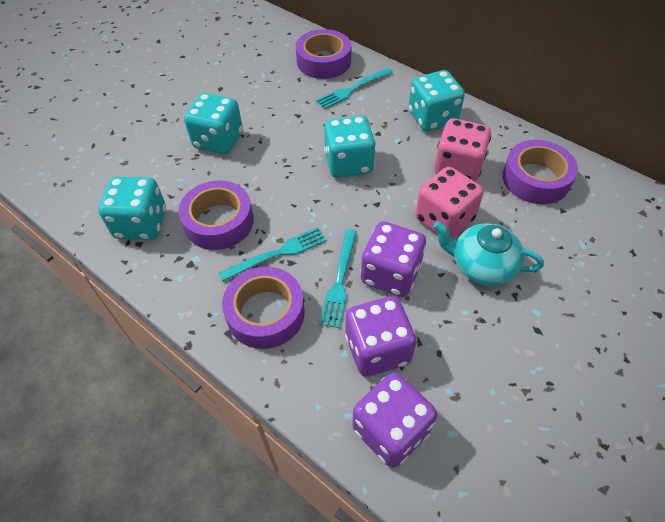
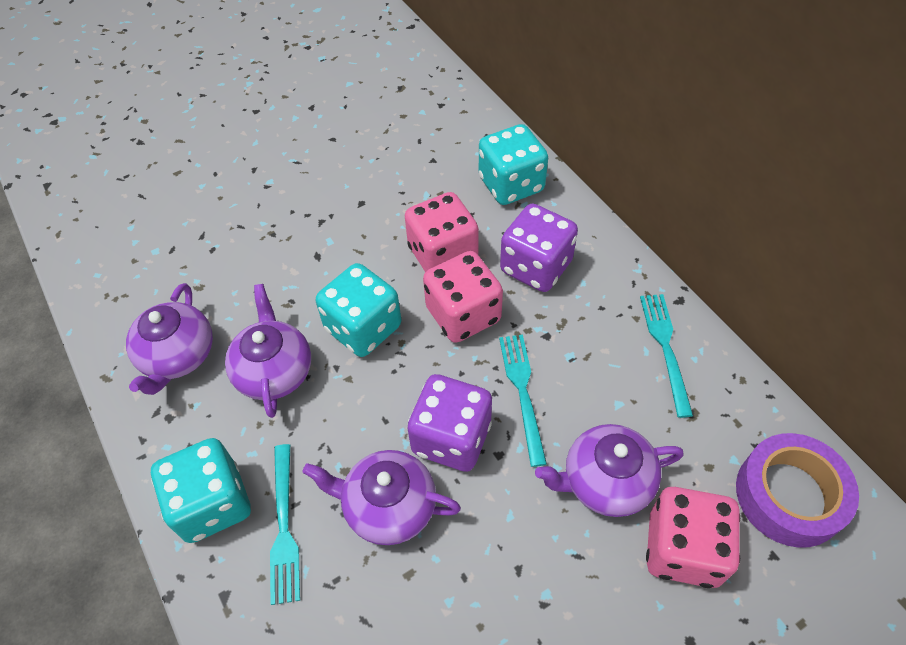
pink dice: [415,167,484,239] [434,118,491,182] = 2 -> [405,192,479,272] [423,251,503,343] [646,487,740,588] = 3
purple dice: [345,296,417,377] [352,372,437,468] [361,221,426,297] = 3 -> [408,374,492,472] [500,204,578,292] = 2
purple tape: [179,181,254,250] [222,267,305,349] [296,29,351,79] [502,140,578,204] = 4 -> [736,433,859,548] = 1
purple teapot: none = 0 -> [126,283,213,395] [225,284,311,418] [303,450,461,545] [535,424,684,517] = 4
turquoise dice: [98,177,166,240] [184,93,243,154] [324,116,376,178] [408,70,465,131] = 4 -> [151,438,251,543] [316,263,401,357] [479,124,548,205] = 3
turquoise teapot: [433,221,544,286] = 1 -> none = 0

